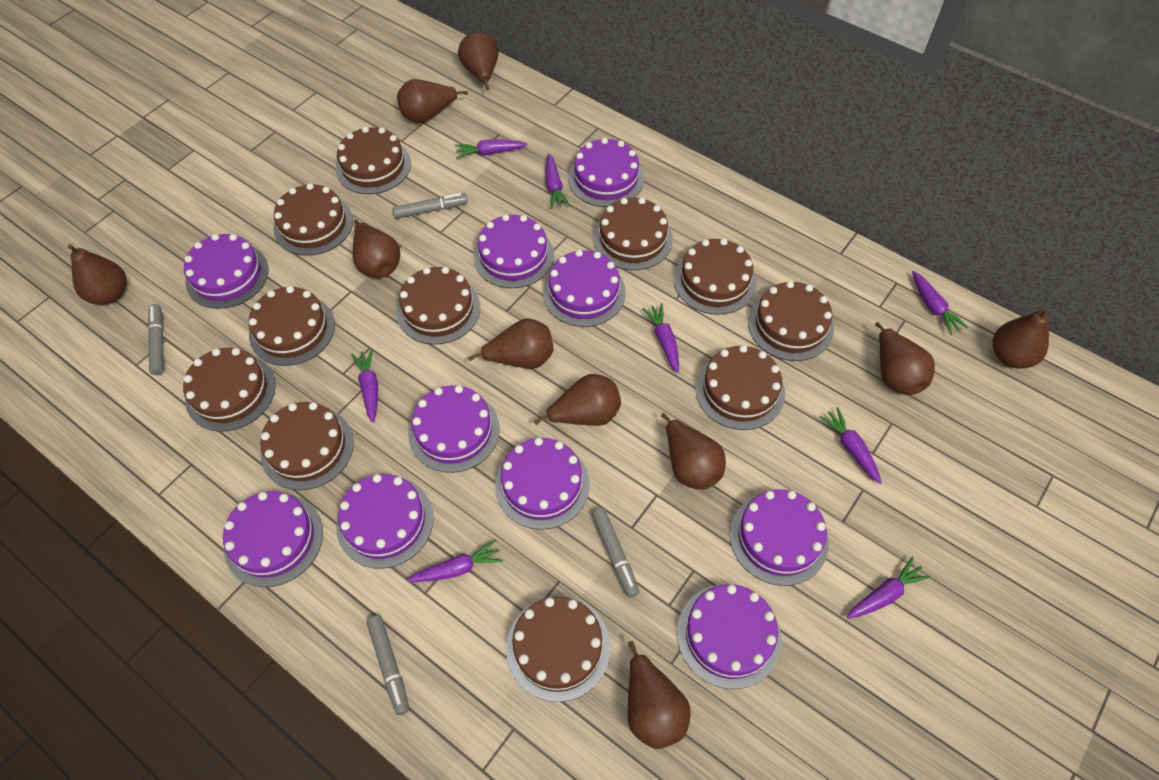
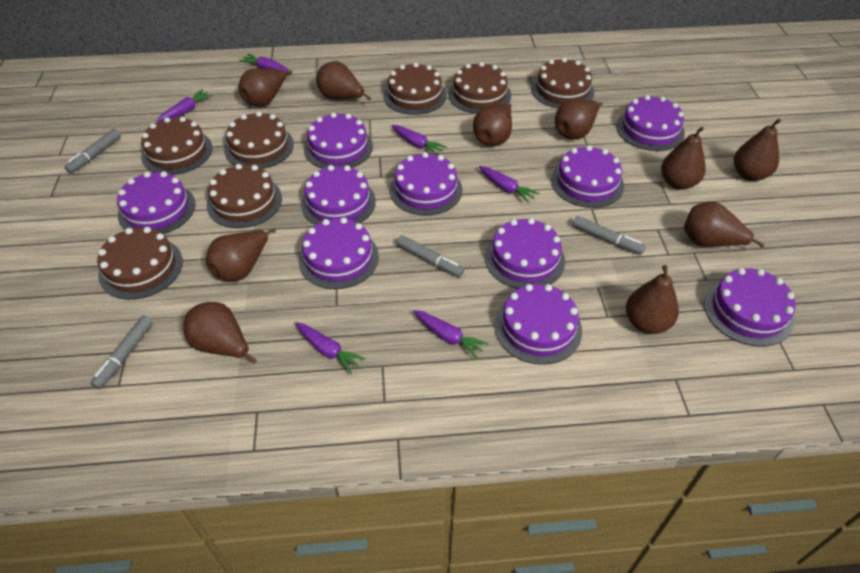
brown cake: [183,348,276,432] [249,286,335,366] [260,402,354,490] [274,183,353,256] [336,127,411,194] [396,267,480,345] [506,596,611,702] [593,198,673,270] [674,238,757,315] [695,345,785,430] [748,281,834,361] = 11 -> [97,227,183,300] [141,117,212,175] [207,164,282,228] [224,111,294,169] [383,63,447,115] [448,62,511,114] [531,58,594,108] = 7
purple carrot: [351,349,378,423] [407,539,503,582] [455,139,527,159] [545,154,570,209] [642,303,679,373] [819,407,882,484] [847,557,930,619] [912,271,969,335] = 8 -> [156,89,213,122] [239,53,290,72] [295,322,366,374] [391,125,447,155] [413,310,489,359] [479,166,539,203] = 6

